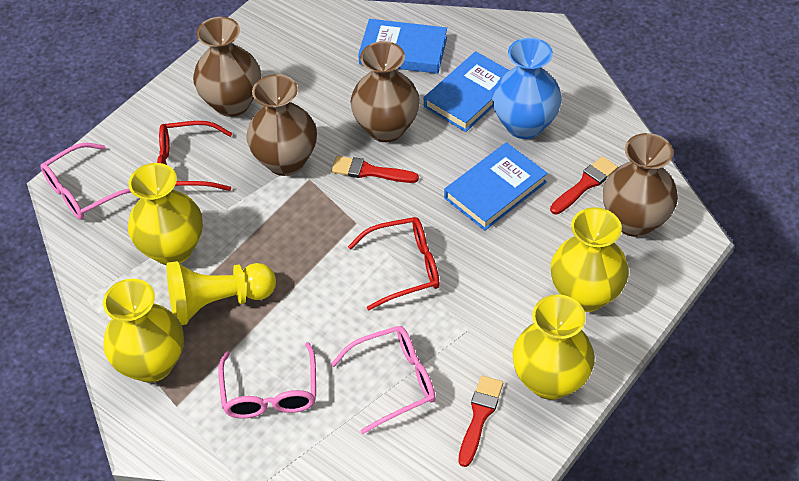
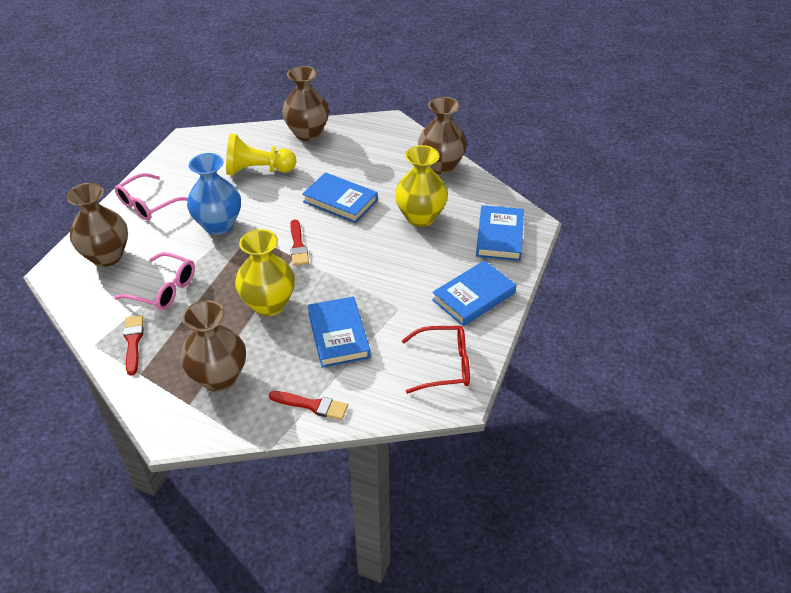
blue book: [358,19,447,74] [424,51,509,132] [444,142,548,230] = 3 -> [302,172,378,223] [307,296,371,368] [432,260,516,327] [476,205,524,261] = 4
pink glasses: [40,143,132,220] [218,342,316,419] [331,326,436,434] = 3 -> [114,252,195,310] [115,173,188,221] = 2
red glasses: [157,121,232,191] [348,217,440,311] = 2 -> [402,326,470,394] = 1
yellow vase: [103,278,184,383] [128,163,203,265] [513,294,595,400] [551,207,629,312] = 4 -> [235,229,295,316] [395,145,448,227] = 2

